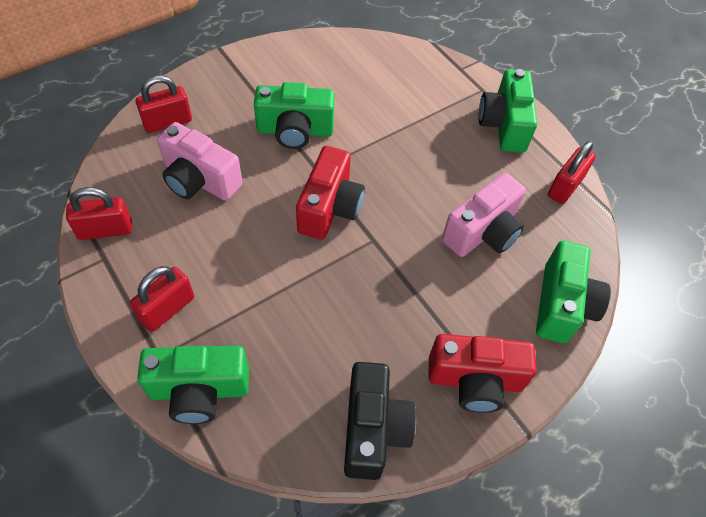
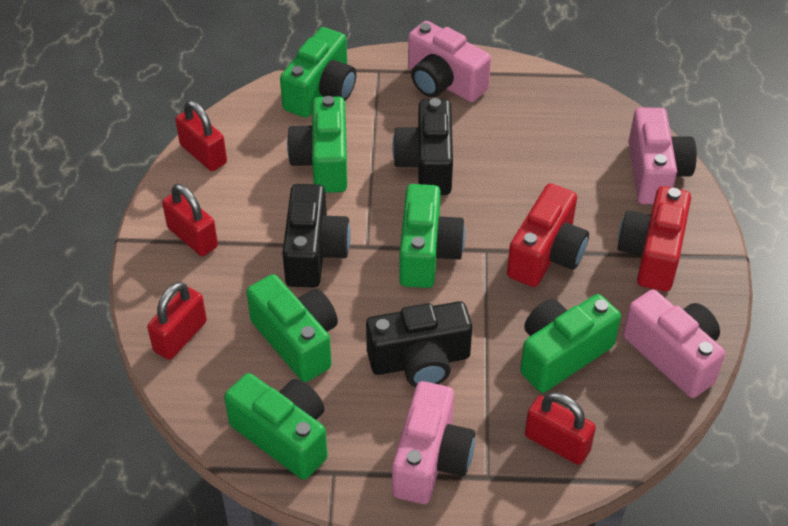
black camera: [344,362,416,480] = 1 -> [282,184,351,287] [366,301,472,387] [392,98,453,195] = 3
green camera: [137,345,249,424] [254,82,335,149] [478,69,537,153] [536,241,611,343] = 4 -> [224,373,328,480] [246,274,338,382] [280,27,356,118] [287,96,347,193] [399,184,465,288] [520,294,621,393] = 6
pink camera: [157,122,243,201] [442,173,526,257] = 2 -> [392,381,475,504] [408,21,491,102] [623,289,725,398] [629,108,697,204] = 4

